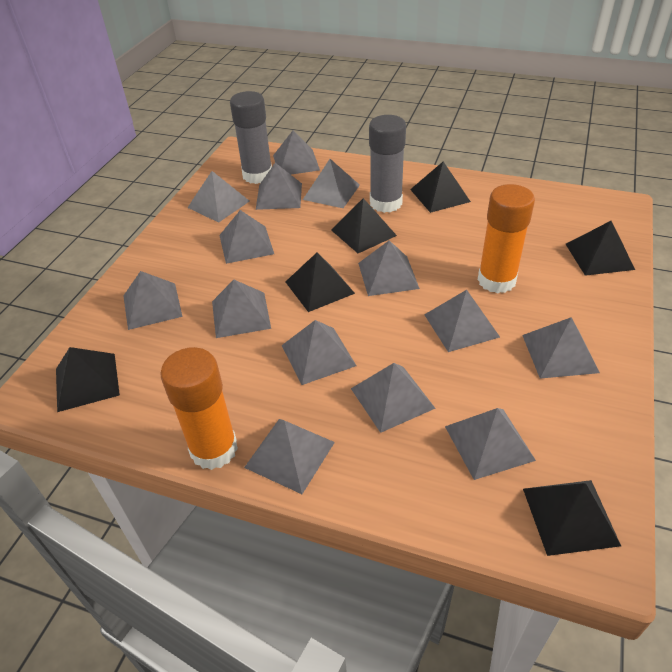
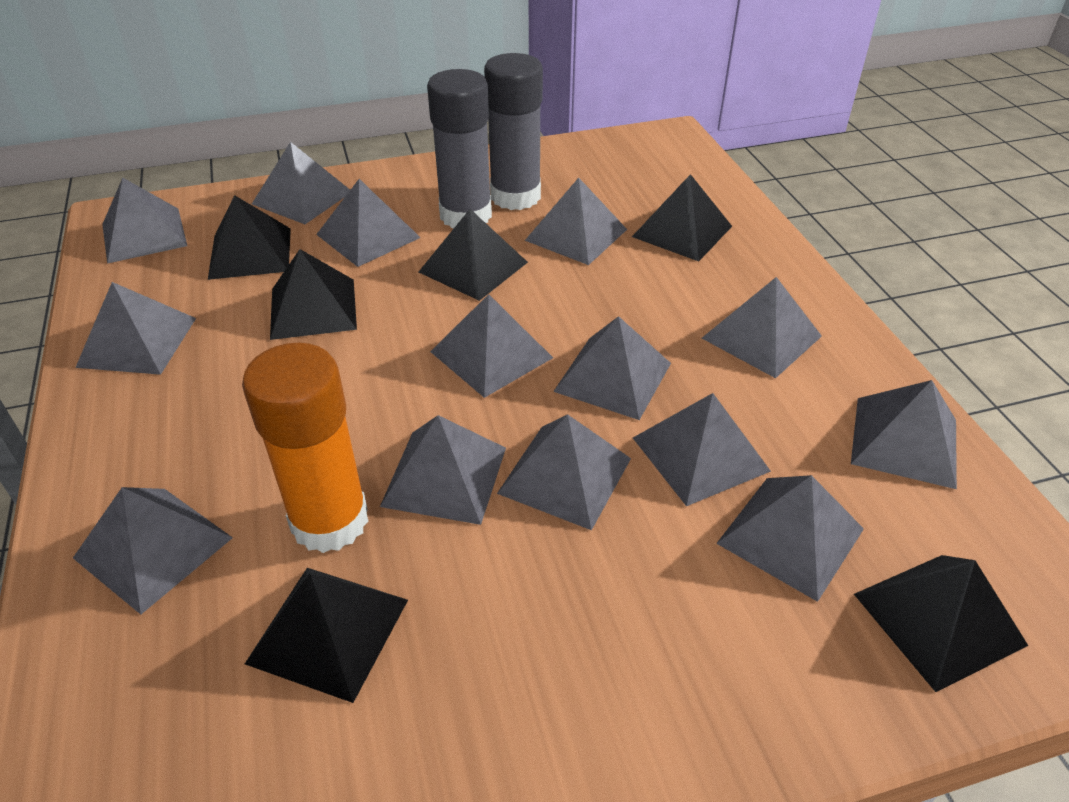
orange glue stick: [160,347,238,470] [478,184,535,293] = 2 -> [242,343,368,553] = 1

